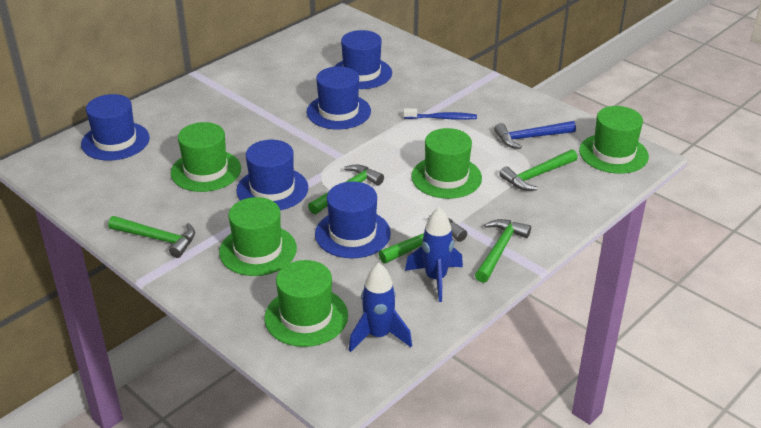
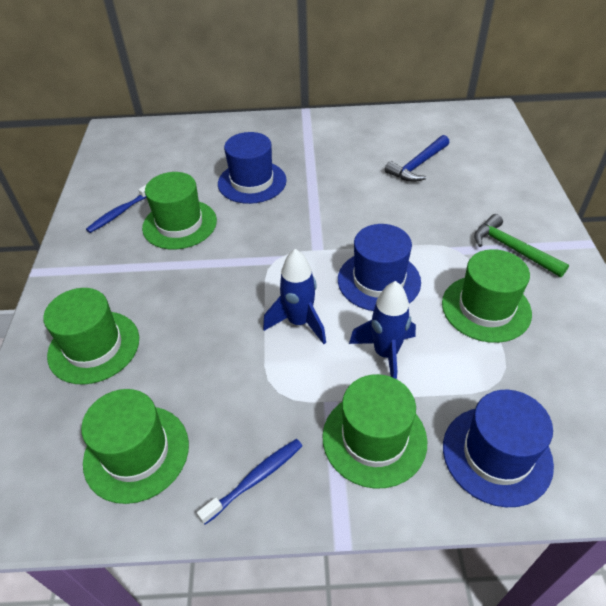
blue hat: [81,94,150,161] [236,140,308,210] [307,66,371,130] [315,181,391,258] [334,30,392,89] = 5 -> [218,132,287,204] [338,224,421,311] [443,390,554,507] = 3
blue toothbrush: [404,108,477,120] = 1 -> [86,184,147,233] [197,439,302,525] = 2
green hammer: [108,216,195,258] [308,164,384,215] [379,215,467,264] [475,219,531,283] [499,149,578,191] = 5 -> [474,214,569,277] = 1

